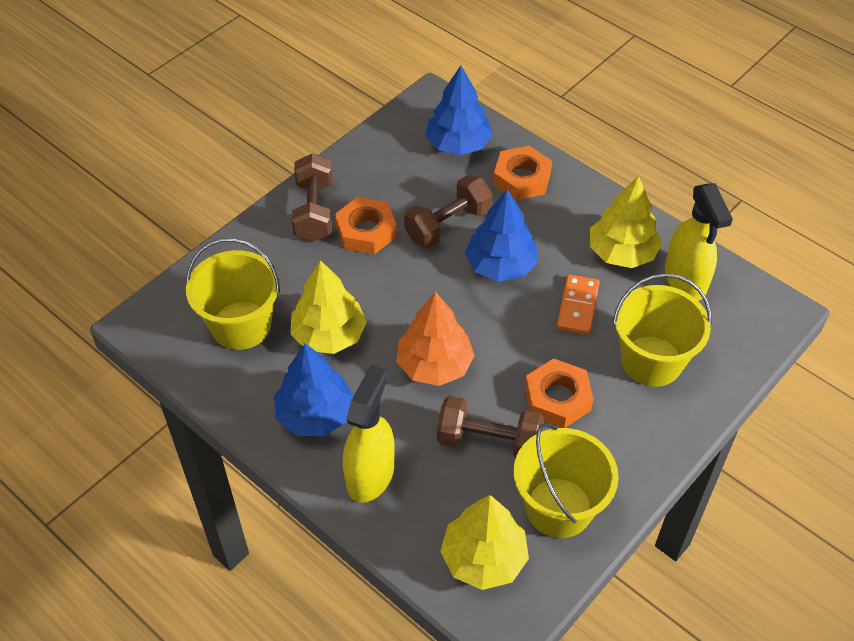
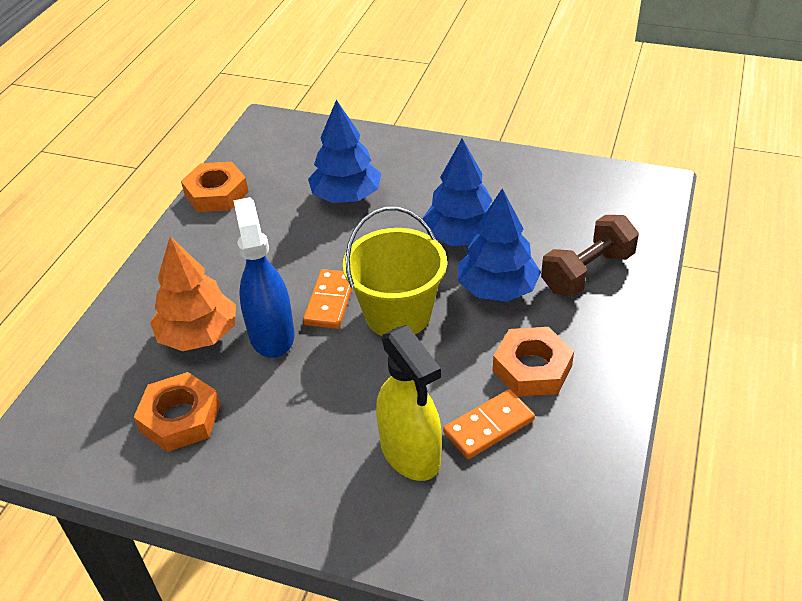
blue spray bottle: none = 0 -> [233,197,295,358] = 1
brown dumbbell: [292,153,333,242] [404,175,492,248] [437,396,544,458] = 3 -> [541,215,639,296] = 1
orange domino: [557,274,600,335] = 1 -> [303,269,352,329] [443,389,535,459] = 2
yellow bucket: [186,238,280,350] [513,422,619,538] [613,273,712,387] = 3 -> [343,207,447,336] = 1
yellow spray bottle: [343,365,395,503] [665,184,733,301] = 2 -> [376,325,442,481] = 1
yellow tree: [290,260,367,354] [440,495,529,590] [590,175,662,268] = 3 -> none = 0

